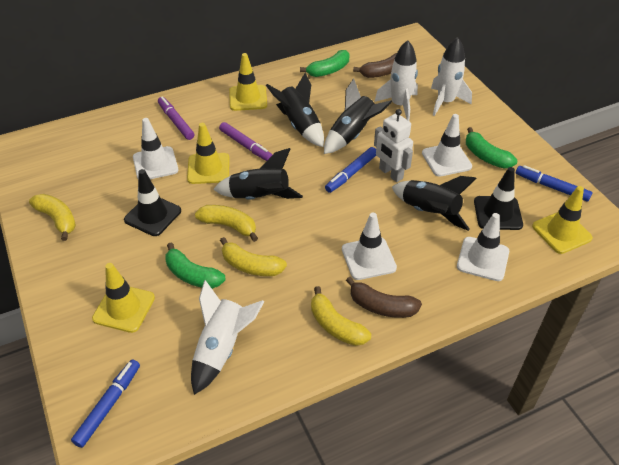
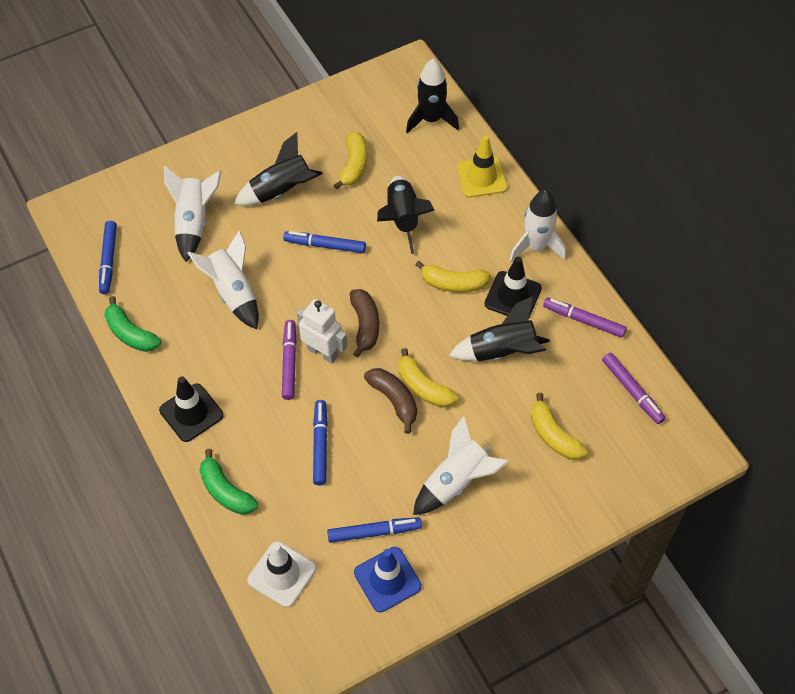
blue marker: [71,359,140,448] [325,147,376,193] [516,165,592,202] = 3 -> [99,221,117,294] [283,231,366,253] [313,400,328,485] [327,517,422,543] = 4
blue traffic cone: none = 0 -> [354,547,422,612] = 1
green banana: [165,243,226,289] [300,50,350,77] [466,127,517,168] = 3 -> [104,296,161,352] [199,449,258,515] = 2
purple marker: [158,96,195,140] [219,122,272,161] = 2 -> [282,320,297,400] [543,298,627,338] [602,352,666,424] = 3
white rocket: [191,280,264,395] [374,40,418,121] [431,37,472,116] = 3 -> [164,166,221,262] [188,230,259,329] [413,416,509,515] [509,190,566,261] = 4
white traffic cone: [133,118,178,179] [342,213,397,280] [422,114,472,177] [457,213,509,281] = 4 -> [247,541,316,607] = 1
yellow traffic cone: [92,263,155,333] [187,123,229,184] [229,53,267,111] [532,186,593,254] = 4 -> [457,135,507,198] = 1

